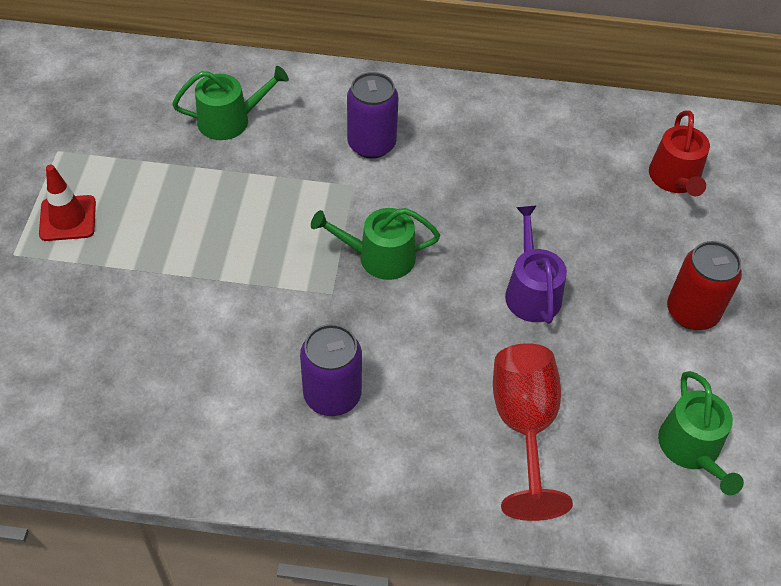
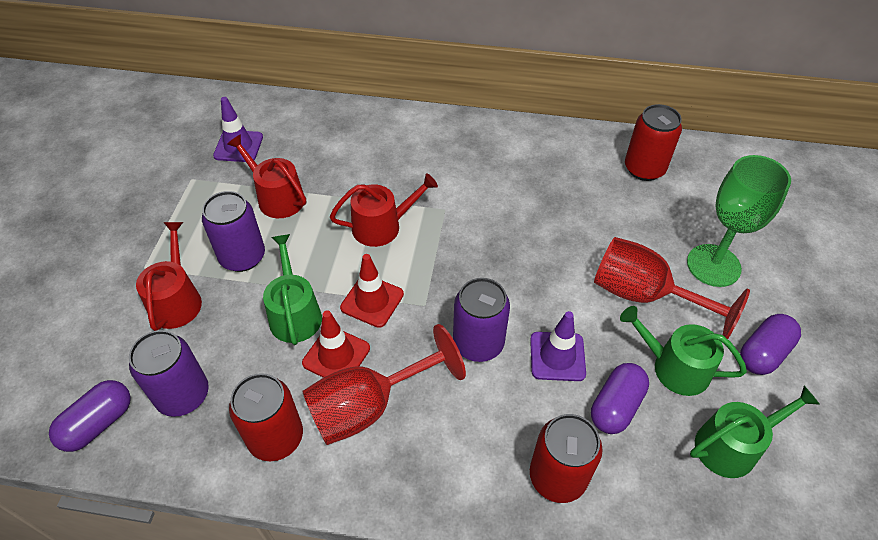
green goblet: none = 0 -> [687,155,791,287] = 1
purple can: [300,324,362,416] [347,72,399,159] = 2 -> [129,330,209,417] [202,191,265,272] [453,278,510,362] = 3
purple capsule: none = 0 -> [49,380,131,452] [591,363,649,434] [740,314,801,375] = 3
purple traffic cone: none = 0 -> [213,97,263,162] [530,311,586,381] = 2
purple watering can: [505,206,567,324] = 1 -> none = 0
red can: [667,241,742,330] = 1 -> [229,373,303,461] [530,414,603,503] [625,104,682,181] = 3
red goblet: [493,343,573,521] = 1 -> [302,324,466,445] [594,237,750,339] = 2
red traffic cone: [39,164,96,241] = 1 -> [302,310,370,378] [340,254,404,328] = 2
red watering can: [649,110,710,196] = 1 -> [136,222,202,331] [227,134,306,218] [330,173,438,247] = 3

